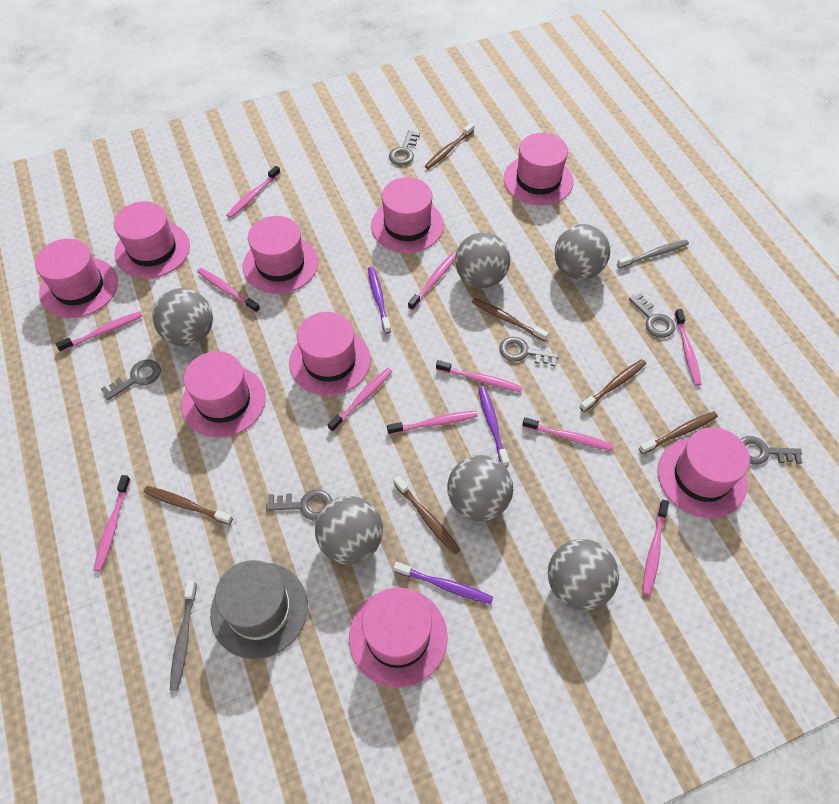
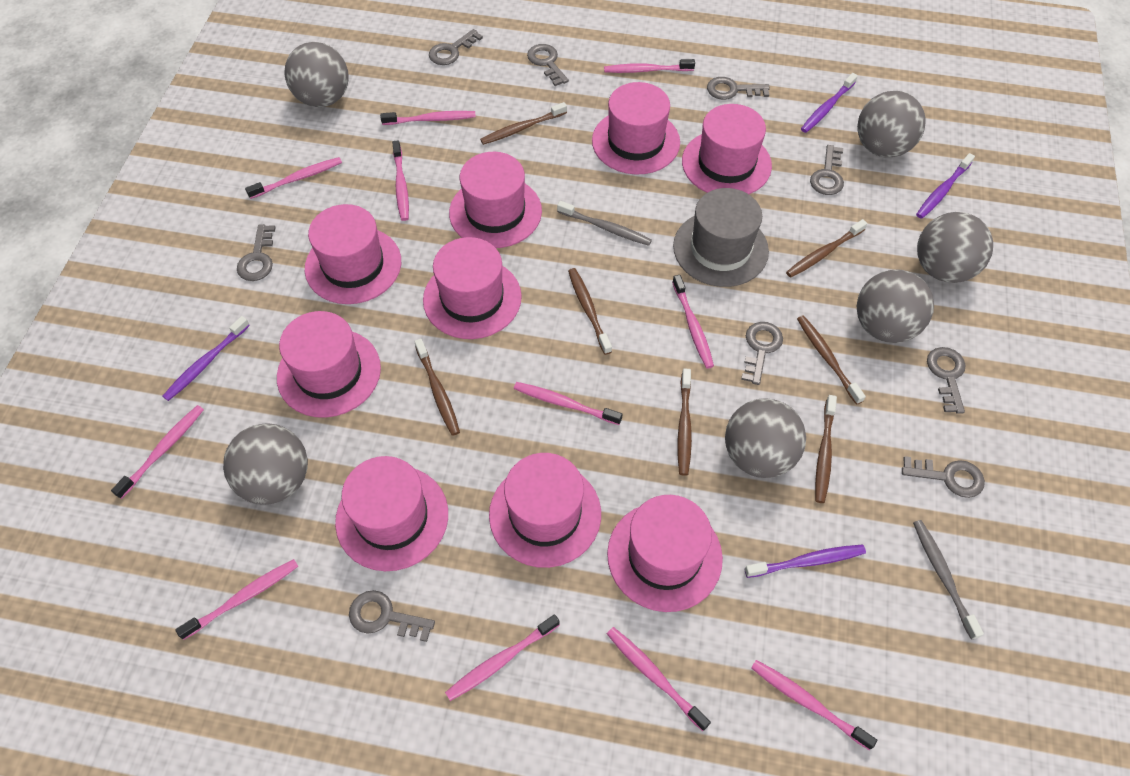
brown toothbrush: [144,486,233,525] [393,476,460,555] [425,123,474,169] [472,298,549,341] [580,359,646,412] [639,412,718,454] = 6 -> [414,339,460,436] [480,102,567,145] [568,268,612,355] [677,369,692,476] [786,219,867,278] [797,315,866,405] [815,395,837,503] = 7
grey key: [101,359,161,400] [266,490,332,520] [389,130,420,165] [499,337,559,366] [629,293,675,338] [741,436,803,465] = 6 -> [237,224,276,281] [349,590,435,642] [429,29,483,65] [527,44,569,86] [707,77,770,100] [741,322,783,385] [810,145,844,195] [902,456,985,498] [927,347,966,414] = 9
purple toothbrush: [368,267,391,334] [394,562,493,604] [478,386,509,467] = 3 -> [162,316,250,401] [745,545,866,578] [801,73,858,133] [916,153,975,219] = 4

